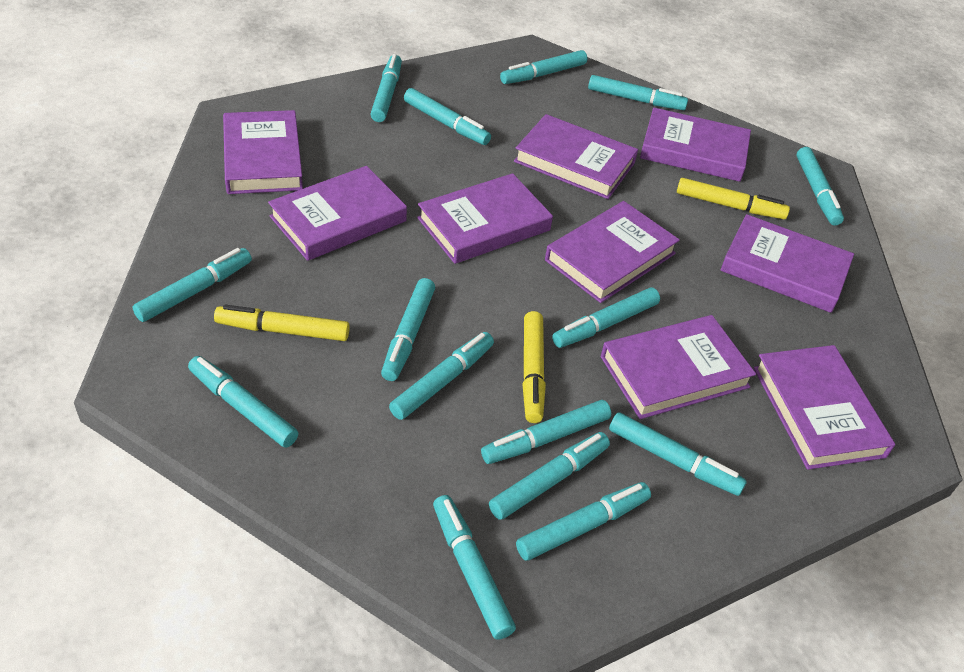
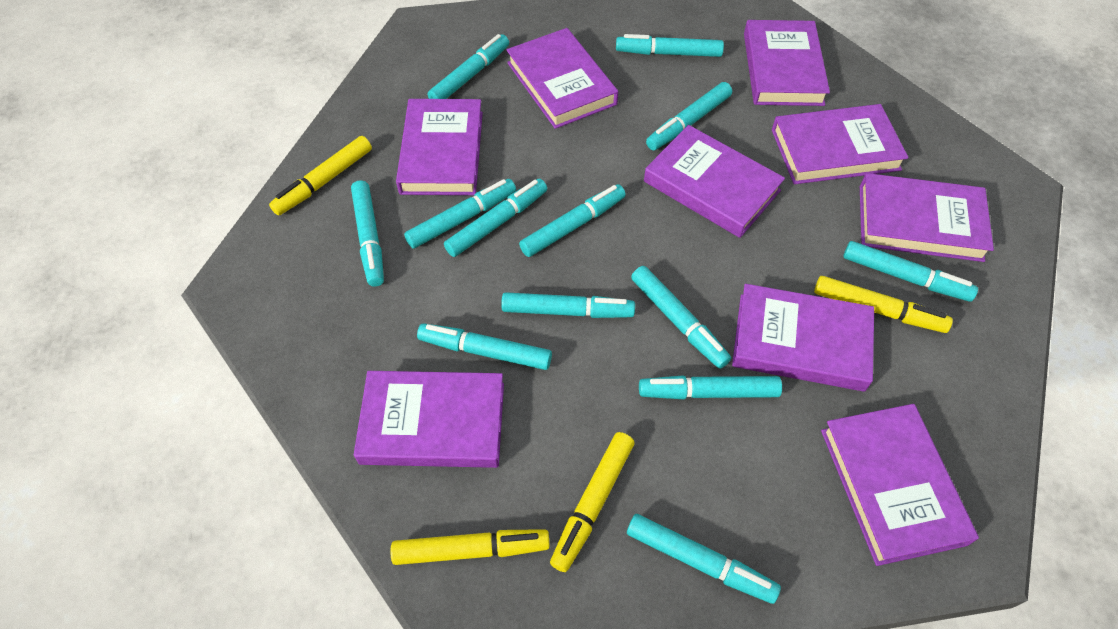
turquoise marker: [133,248,252,322] [188,356,298,448] [371,54,402,122] [381,278,435,381] [389,332,494,420] [404,88,491,145] [433,495,516,640] [481,400,611,464] [489,432,610,520] [500,50,587,84] [516,482,651,561] [552,287,660,348] [588,75,688,110] [609,412,747,496] [797,147,844,226] = 15 -> [351,180,384,287] [404,179,516,249] [417,323,552,370] [428,34,509,99] [444,179,547,257] [501,292,635,318] [519,184,626,257] [616,34,724,57] [627,514,781,604] [631,266,731,369] [639,375,782,399] [646,82,732,150] [843,241,978,302] = 13
yellow marker: [214,305,350,341] [522,311,546,423] [677,178,790,219] = 3 -> [269,136,372,216] [391,529,550,565] [550,432,634,572] [814,276,953,333] = 4

